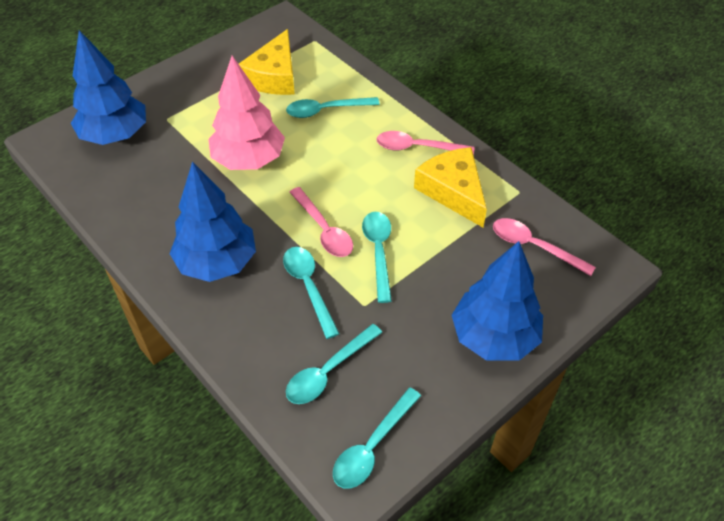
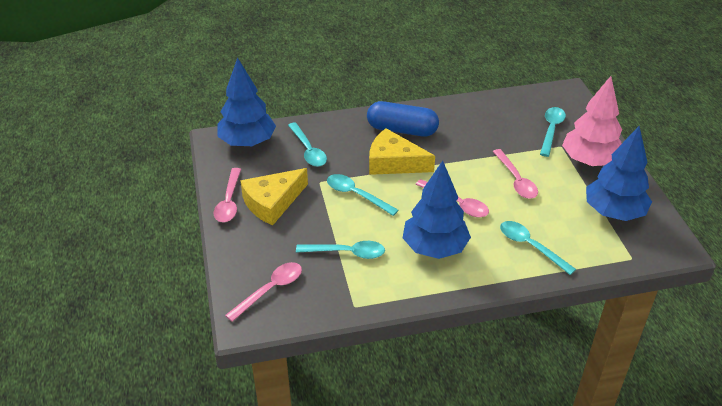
blue capsule: none = 0 -> [367,101,439,137] = 1
pink spoon: [289,187,353,257] [377,131,474,155] [493,218,596,276] = 3 -> [214,168,241,222] [225,262,302,322] [415,179,489,217] [493,149,538,199] = 4

